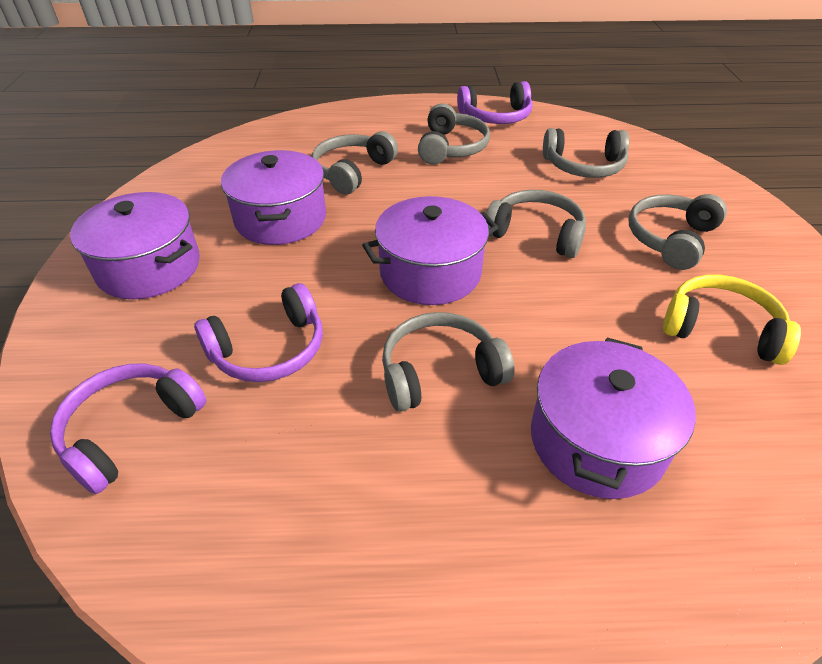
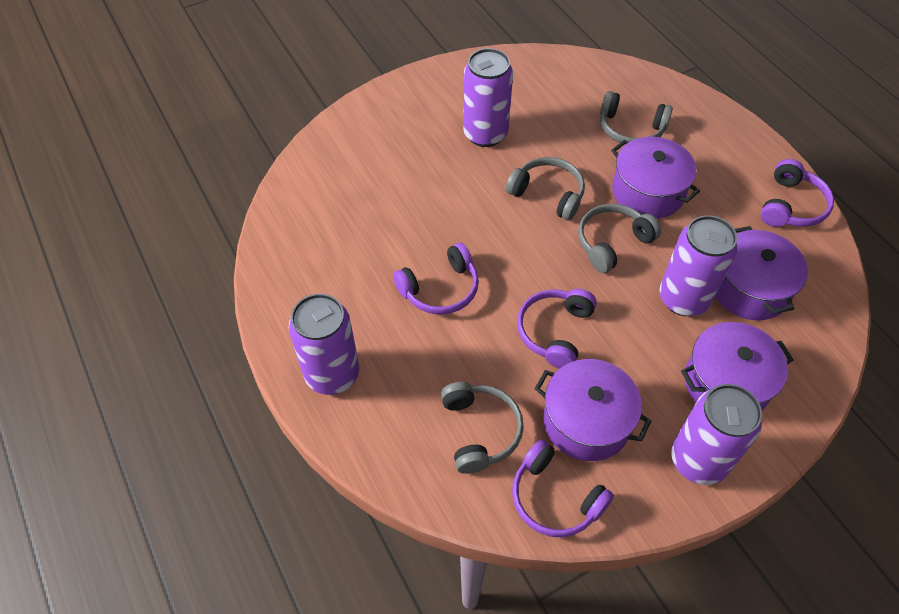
grey headphones: [312,131,398,194] [382,312,515,412] [418,103,490,165] [486,190,586,258] [543,128,629,178] [629,194,727,270] = 6 -> [441,382,524,474] [506,157,585,221] [578,204,661,273] [600,91,673,145] = 4
purple can: none = 0 -> [289,294,359,395] [463,48,513,147] [659,215,737,316] [671,384,762,485] = 4
purple headphones: [50,363,206,494] [194,283,323,382] [457,81,533,124] = 3 -> [393,243,479,315] [512,439,614,538] [517,289,597,369] [761,159,834,227] = 4
yellow headphones: [663,275,801,365] = 1 -> none = 0

